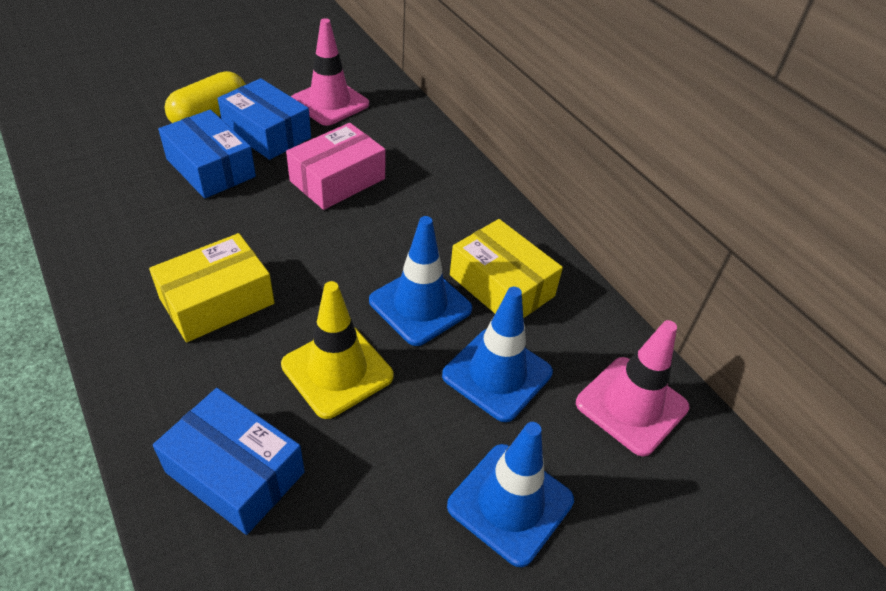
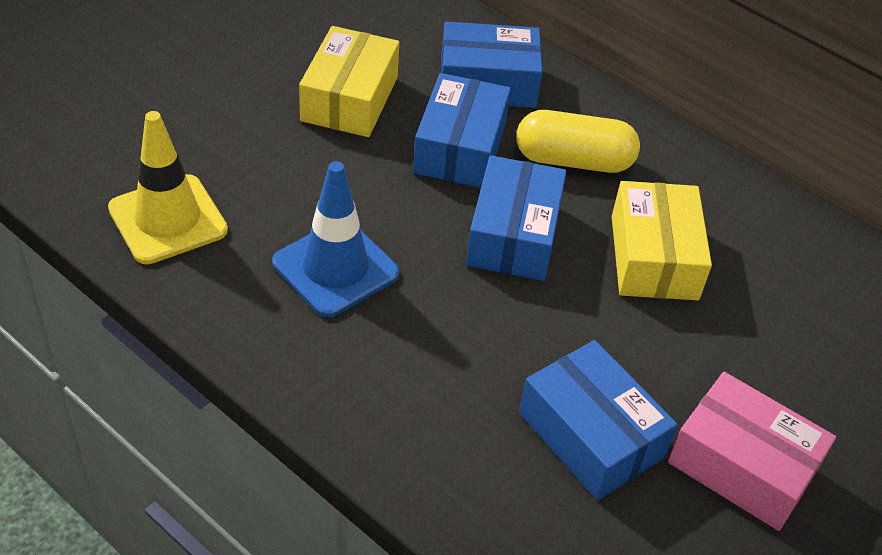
blue box: [153,388,305,535] [158,110,256,198] [217,78,311,160] = 3 -> [413,73,511,188] [441,21,542,108] [466,155,567,281] [519,340,678,500] = 4
blue traffic cone: [369,216,472,346] [442,287,553,422] [447,422,574,567] = 3 -> [272,161,399,317] = 1
pink traffic cone: [291,18,369,126] [576,320,689,456] = 2 -> none = 0

